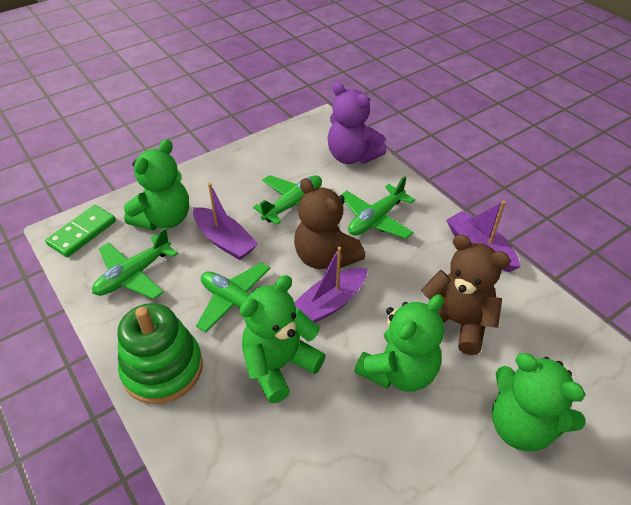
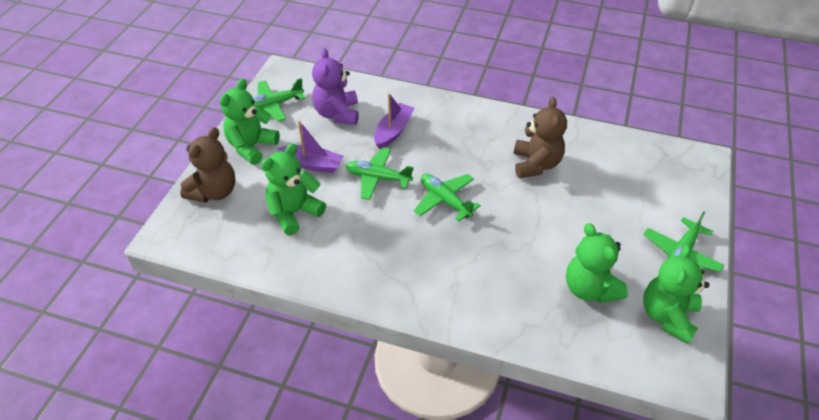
green domino: [45,205,116,257] = 1 -> none = 0
green stacking toy: [117,303,203,404] = 1 -> none = 0
purple boat: [193,183,258,260] [294,246,368,323] [446,201,521,272] = 3 -> [277,121,344,173] [374,93,415,149] = 2

